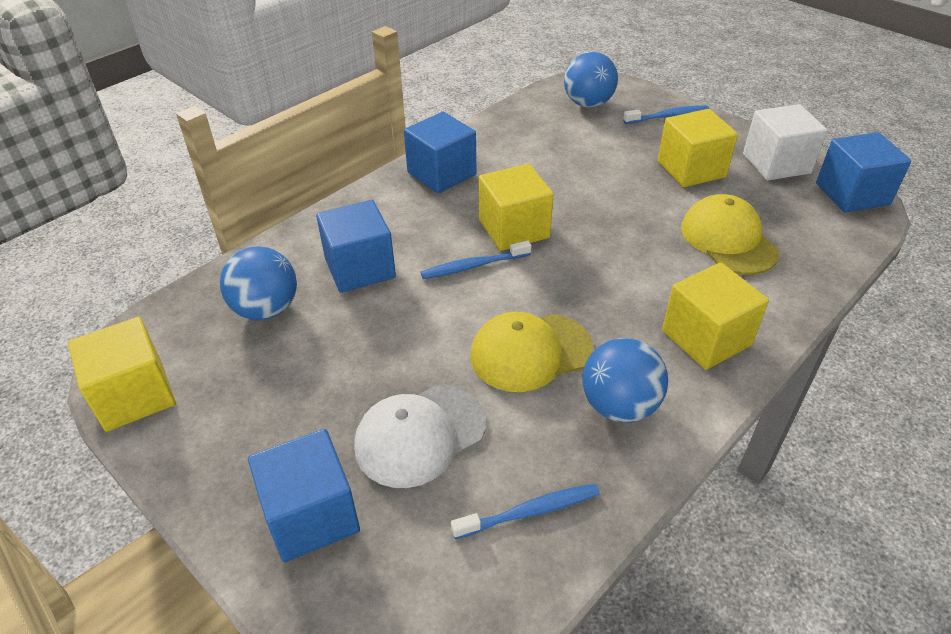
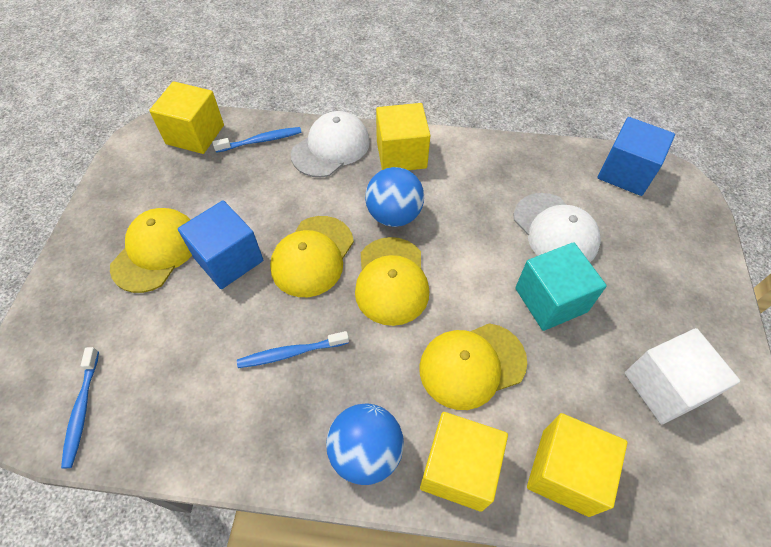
blue ball: [220,246,297,320] [564,52,618,108] [582,338,668,422] = 3 -> [326,404,404,485] [365,167,424,227] = 2
blue cube: [248,429,360,562] [316,200,396,293] [404,112,476,194] [816,132,911,213] = 4 -> [178,200,263,289] [597,117,675,196] = 2
turquoise cube: none = 0 -> [515,242,607,331] = 1
white cap: [354,385,486,488] = 1 -> [291,111,370,177] [514,193,601,262] = 2
yellow cap: [470,311,593,392] [681,194,779,275] = 2 -> [110,208,192,293] [270,216,354,297] [355,237,429,326] [419,323,527,410] = 4

